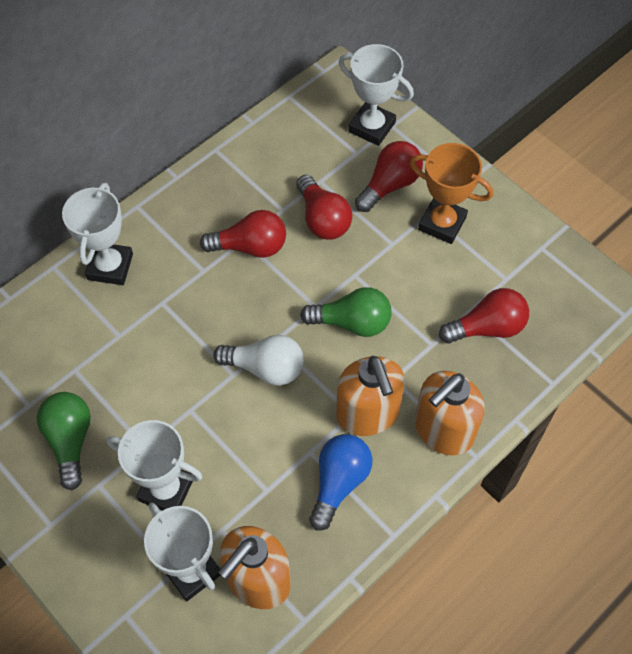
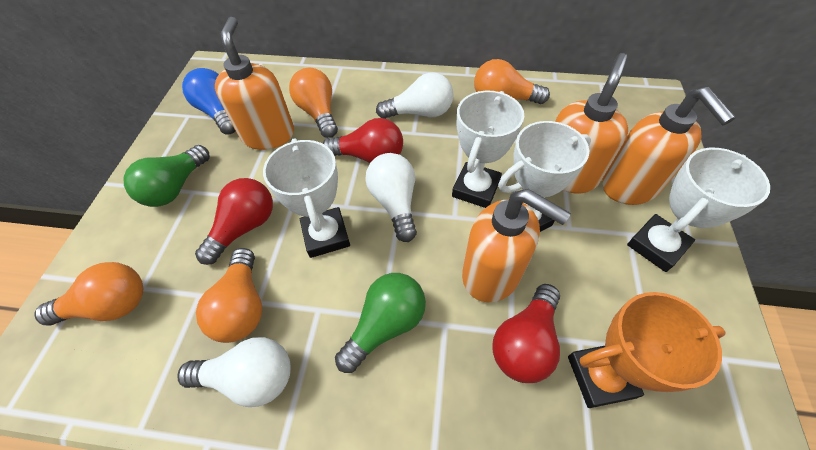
orange light bulb: none = 0 -> [34,262,143,326] [196,248,262,343] [289,68,338,138] [474,59,550,104] = 4
orange soap dispenser: [218,526,291,609] [336,356,405,436] [415,371,485,455] = 3 -> [215,17,294,150] [462,189,571,302] [555,53,628,193] [602,87,736,205] = 4
red light bulb: [200,210,286,258] [296,175,352,240] [355,141,423,212] [439,288,529,343] = 4 -> [195,178,273,265] [323,118,403,163] [492,284,560,383] = 3
white light bulb: [213,335,304,386] = 1 -> [177,337,291,407] [365,153,417,242] [376,72,454,119] = 3

